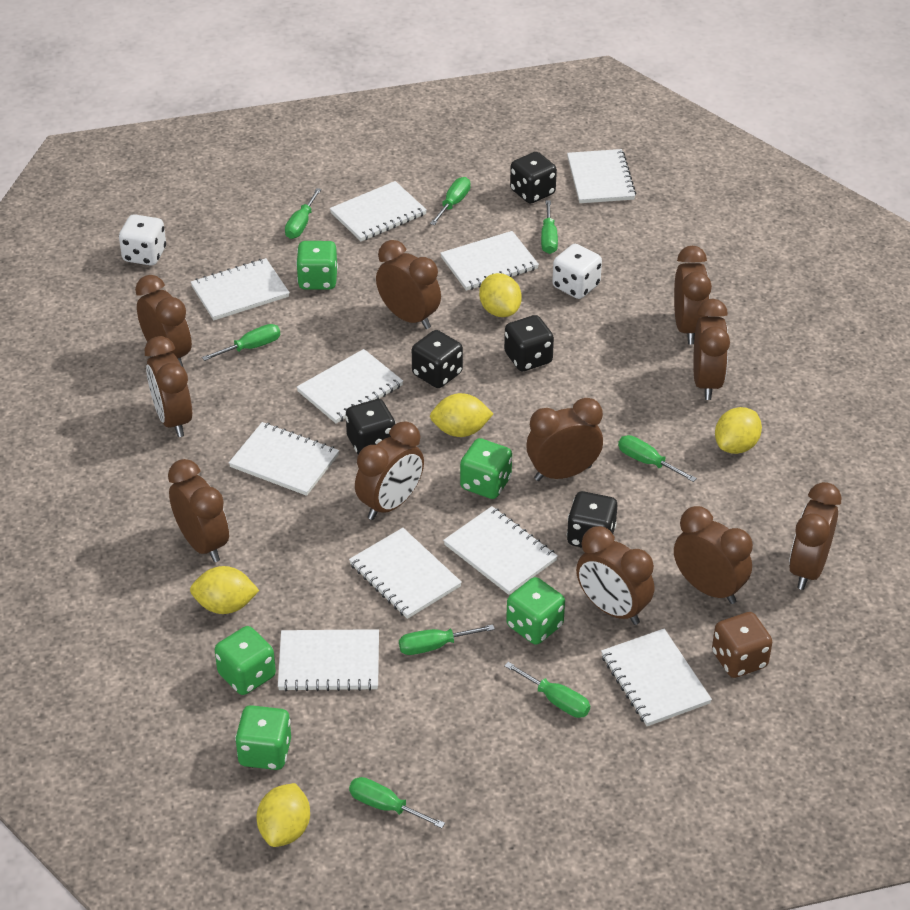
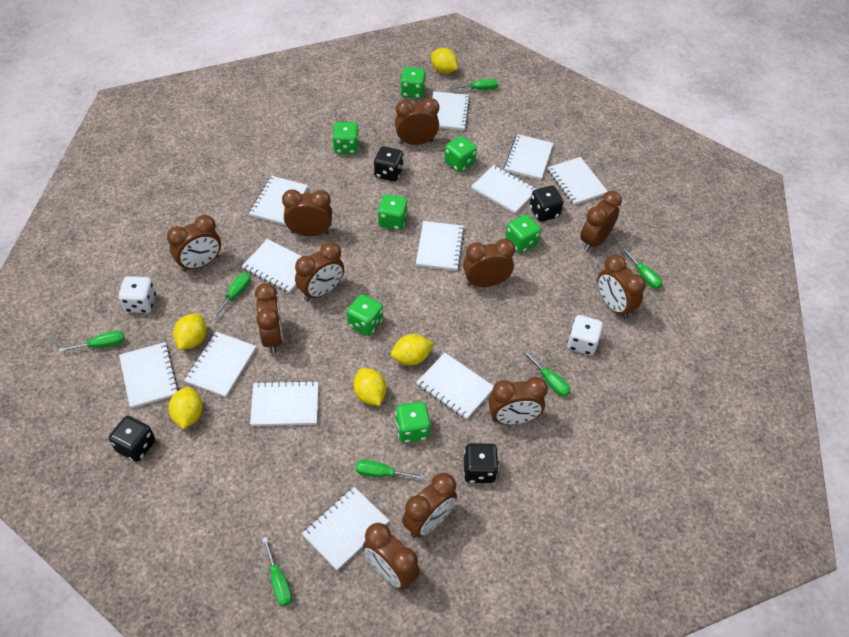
black dice: [346,399,396,454] [412,330,463,388] [504,315,554,371] [510,152,557,204] [567,491,617,547] = 5 -> [109,416,155,462] [374,146,404,182] [464,443,499,483] [530,185,564,222] = 4
brown dice: [712,612,772,678] = 1 -> none = 0
green dice: [215,626,276,695] [235,705,291,770] [296,241,338,290] [460,438,512,499] [506,577,565,645] = 5 -> [332,122,359,154] [347,294,383,336] [378,194,408,230] [395,402,431,443] [400,67,426,99] [444,136,477,172] [505,214,541,253] = 7
green screwdriver: [202,324,280,361] [285,188,321,239] [349,777,445,828] [399,624,495,655] [430,177,470,225] [504,662,590,718] [541,200,558,254] [618,435,697,482] = 8 -> [59,331,125,352] [212,273,251,318] [262,537,292,606] [356,460,424,479] [450,79,498,90] [523,351,570,397] [621,247,662,289] = 7
white notebook: [191,258,290,320] [229,422,339,496] [278,629,379,691] [297,349,403,423] [330,181,427,241] [349,528,462,619] [440,231,539,291] [443,506,558,595] [567,149,636,203] [601,629,712,726] = 10 -> [119,342,179,409] [184,332,256,398] [242,239,302,293] [249,176,308,225] [250,381,318,426] [302,487,389,571] [416,221,465,271] [416,353,494,420] [432,91,470,131] [471,165,536,214] [504,134,553,180] [548,157,608,205] = 12

